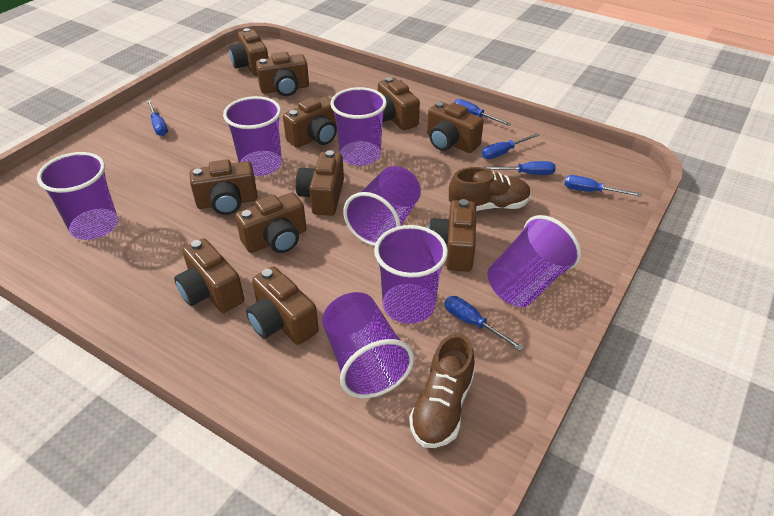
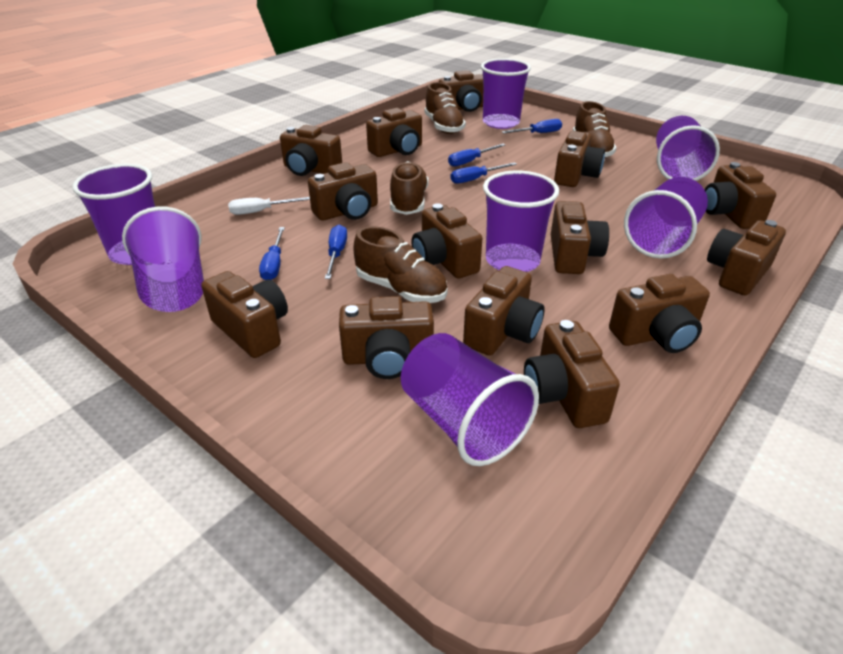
blue screwdriver: [147,100,168,136] [445,296,524,351] [454,99,511,126] [482,133,540,159] [483,161,556,175] [564,175,642,197] = 6 -> [259,227,285,280] [325,224,347,279] [448,144,505,167] [451,162,517,184] [502,119,562,133] = 5
brown camera: [174,238,244,313] [190,159,258,215] [229,28,268,76] [235,192,306,253] [246,267,319,345] [256,52,309,96] [283,96,337,148] [296,150,344,216] [378,77,420,130] [427,102,484,153] [428,199,476,272] = 11 -> [201,271,288,358] [280,125,342,176] [308,162,378,221] [339,296,434,379] [366,108,422,157] [411,203,482,279] [439,70,484,112] [463,266,545,356] [524,320,620,428] [551,201,609,274] [554,131,605,187] [609,274,710,353] [704,162,776,229] [707,220,786,296] = 14
brown shoe: [409,334,475,448] [449,167,531,211] = 2 -> [353,226,448,303] [390,161,428,215] [424,82,466,134] [573,101,617,157] = 4
white screwdriver: none = 0 -> [228,197,310,215] = 1

